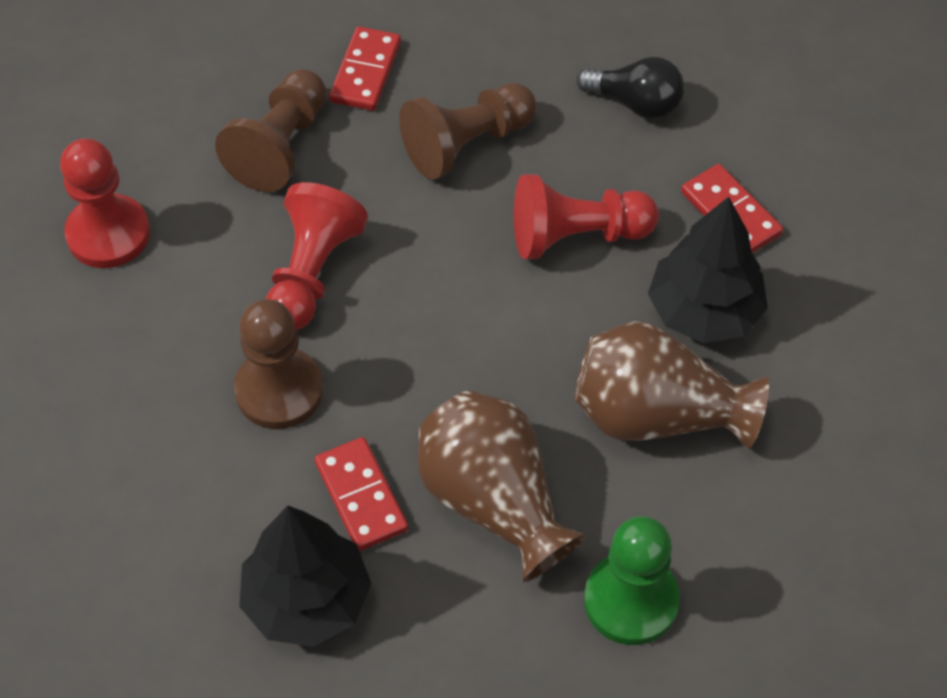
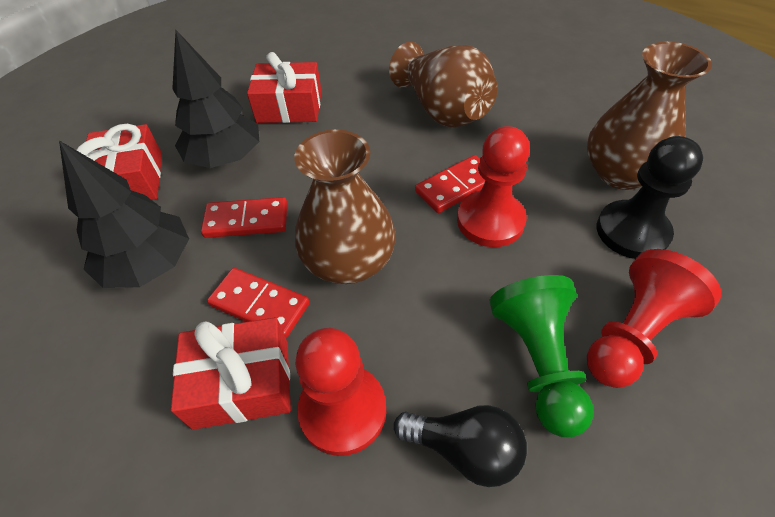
black pawn: none = 0 -> [597,136,703,259] = 1
brown pawn: [215,69,326,192] [234,299,323,429] [399,83,537,180] = 3 -> none = 0
brown vase: [418,390,586,582] [575,321,769,449] = 2 -> [294,130,396,284] [389,42,497,127] [587,42,712,190] = 3
red gift: none = 0 -> [77,124,162,200] [171,317,291,430] [247,52,322,123] = 3

